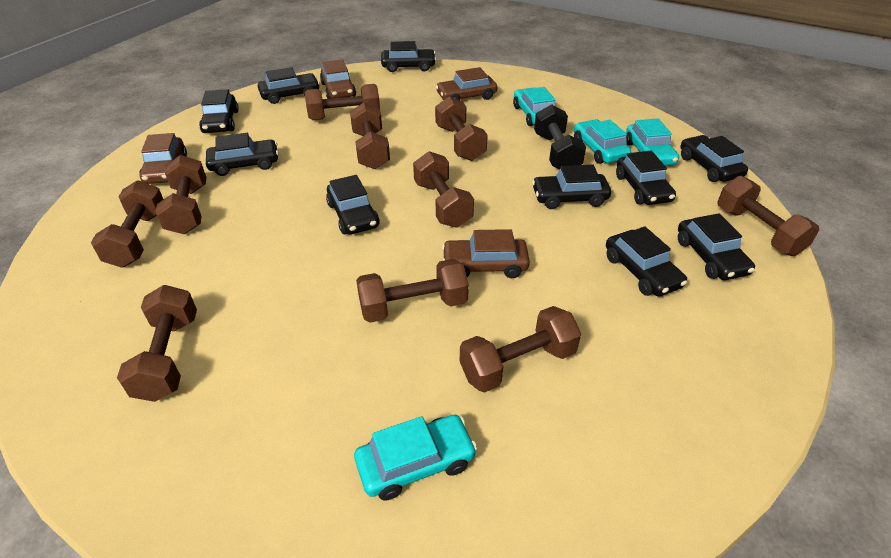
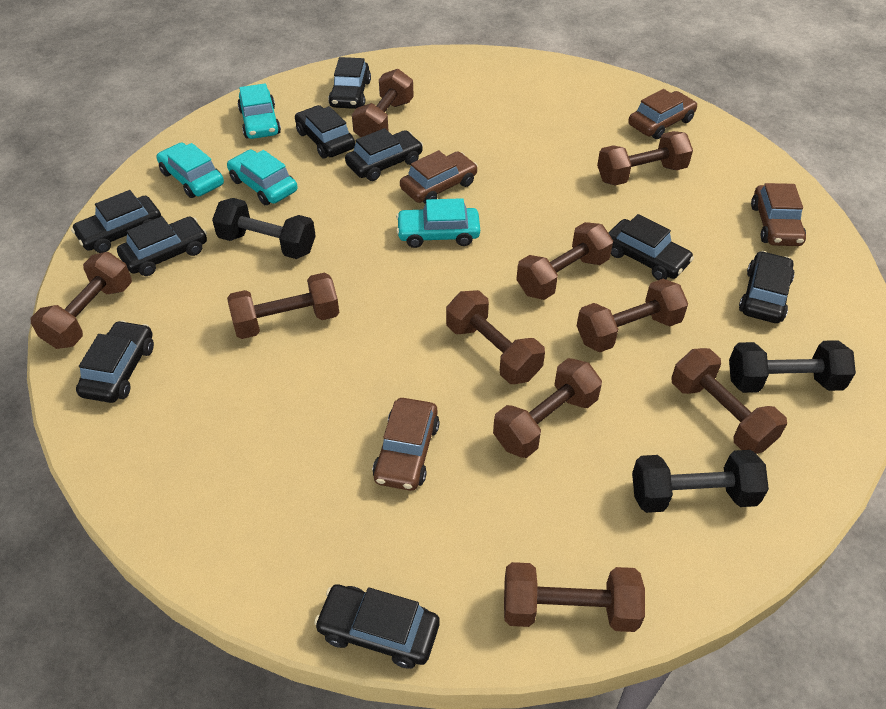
black car: [199,89,239,133] [206,133,279,176] [258,67,320,104] [326,175,380,234] [381,41,436,72] [532,164,611,209] [606,226,687,296] [616,151,676,205] [678,213,755,280] [681,135,748,182] = 10 -> [71,190,161,253] [76,320,154,403] [117,216,207,276] [295,105,355,158] [314,584,440,669] [328,57,371,109] [345,128,423,181] [608,214,694,280] [739,251,795,323] = 9
black dumbbell: [534,104,586,169] = 1 -> [212,198,316,259] [632,450,769,513] [729,340,856,393] = 3

